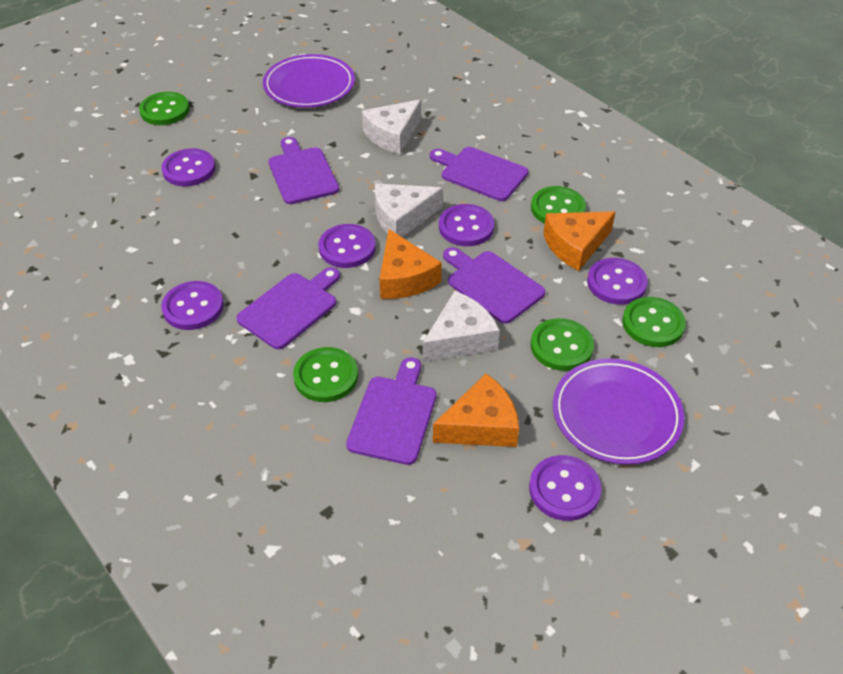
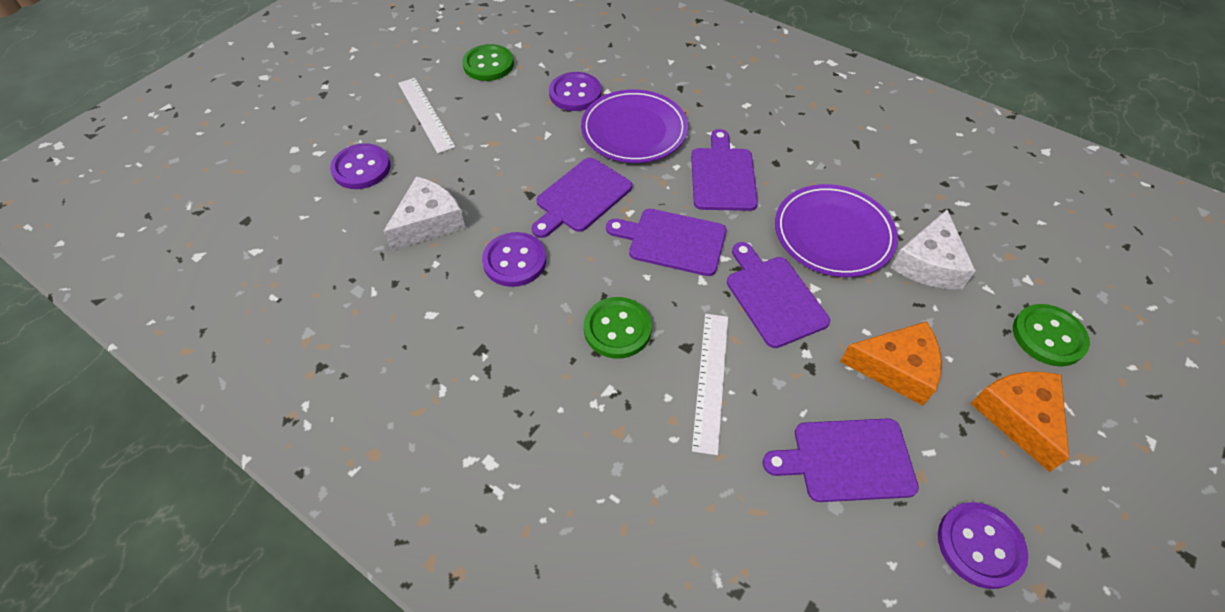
green button: [139,92,190,125] [293,347,358,402] [531,186,586,224] [531,318,594,371] [622,297,686,347] = 5 -> [462,44,514,81] [584,297,652,358] [1013,304,1090,367] = 3
orange cheese: [380,229,442,299] [433,373,519,447] [543,211,615,271] = 3 -> [840,321,942,406] [970,372,1069,472] = 2
purple button: [161,281,224,330] [162,148,215,186] [319,224,376,268] [439,204,494,246] [529,455,602,521] [587,258,648,305] = 6 -> [330,143,391,189] [482,232,546,287] [549,72,601,111] [938,502,1028,589] = 4
white cheese: [362,100,421,155] [375,184,443,237] [423,291,500,362] = 3 -> [383,176,466,251] [890,210,976,289] = 2
white ruler: none = 0 -> [398,78,456,154] [692,314,728,455] = 2

